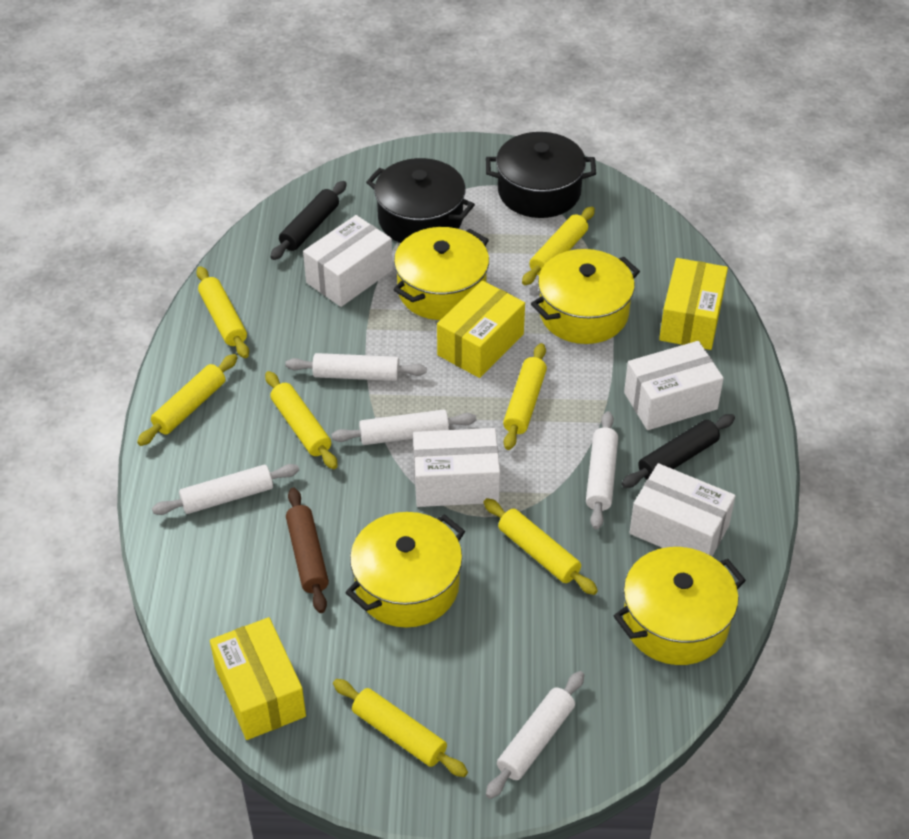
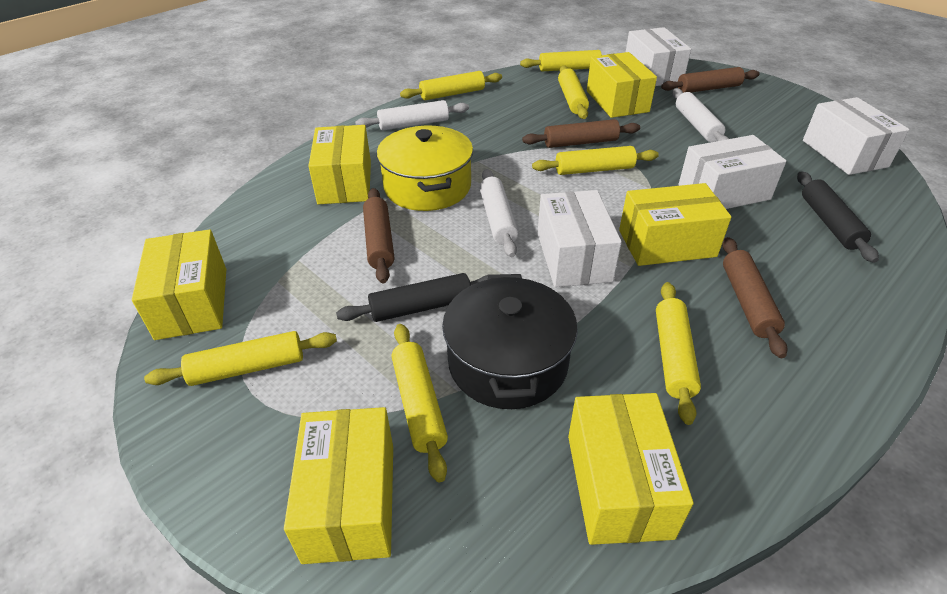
black pot: [366,158,475,243] [486,132,596,218] = 2 -> [442,274,578,409] = 1
brown rolling pin: [286,488,329,613] = 1 -> [363,188,394,284] [522,119,640,148] [661,67,760,93] [722,237,788,358] = 4
white rolling pin: [152,464,299,515] [285,353,427,381] [331,409,477,445] [486,671,584,799] [586,411,618,530] = 5 -> [355,100,469,131] [480,169,519,257] [672,88,729,142] = 3
yellow box: [210,617,306,740] [437,280,525,378] [659,258,728,350] = 3 -> [132,229,226,340] [284,407,393,564] [308,125,371,204] [568,393,694,545] [587,52,657,118] [619,183,731,266] = 6
yellow pot: [346,512,465,627] [393,227,489,320] [531,249,640,344] [613,547,746,665] = 4 -> [377,126,473,211] = 1

